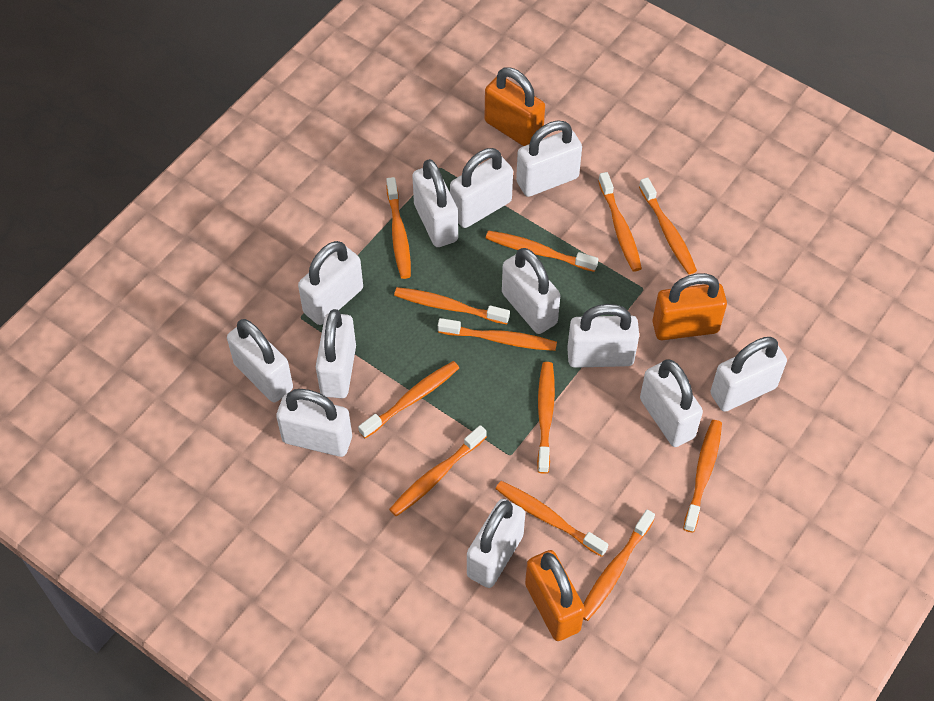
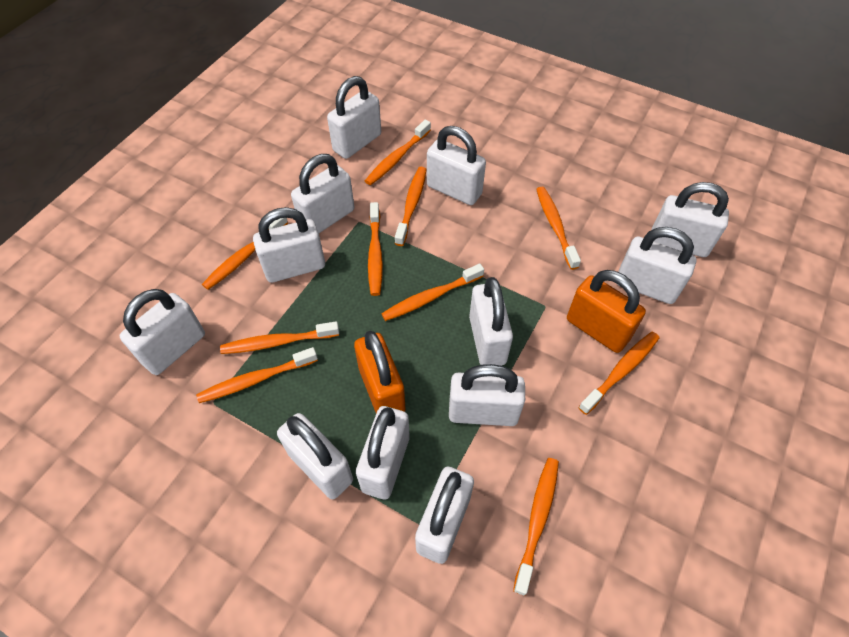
orange padlock: [485,67,545,146] [525,550,585,641] [652,273,727,340] = 3 -> [354,331,406,413] [567,270,646,353] = 2
orange toothbrush: [358,361,459,438] [386,177,411,279] [389,425,487,517] [394,287,510,324] [438,318,557,351] [485,230,598,272] [495,481,608,557] [537,362,555,474] [583,509,655,621] [598,172,642,272] [639,177,697,274] [683,420,722,533] = 12 -> [196,347,318,403] [202,218,288,290] [220,321,339,354] [365,120,431,185] [368,202,383,296] [381,264,484,321] [395,167,427,246] [513,458,559,596] [536,187,581,270] [578,332,659,415] = 10

